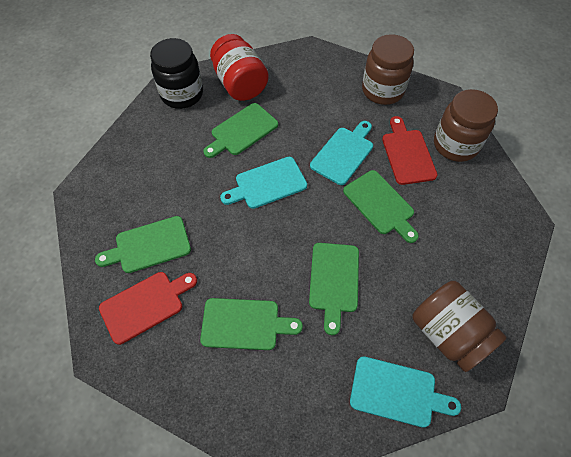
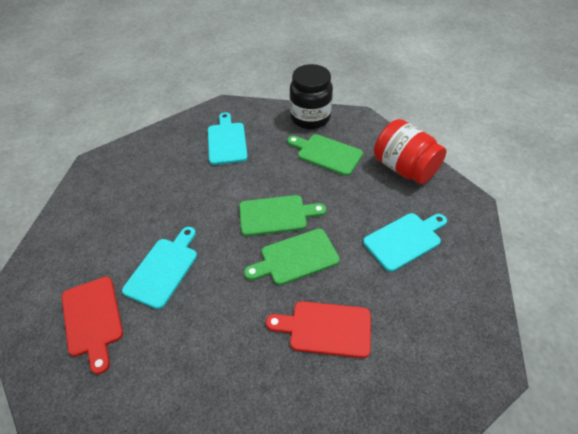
brown jar: [362,34,414,105] [412,281,507,372] [434,89,498,162] = 3 -> none = 0
green cutting board: [95,216,191,273] [200,298,303,350] [203,103,278,158] [309,243,359,335] [343,170,419,243] = 5 -> [239,195,326,236] [244,229,340,285] [287,134,363,176] = 3

